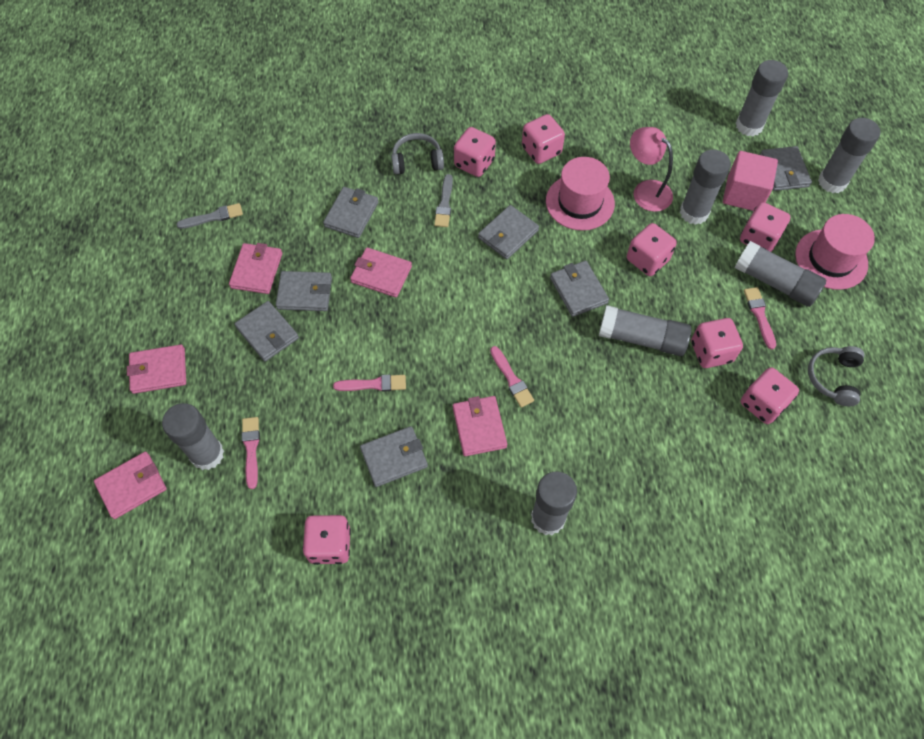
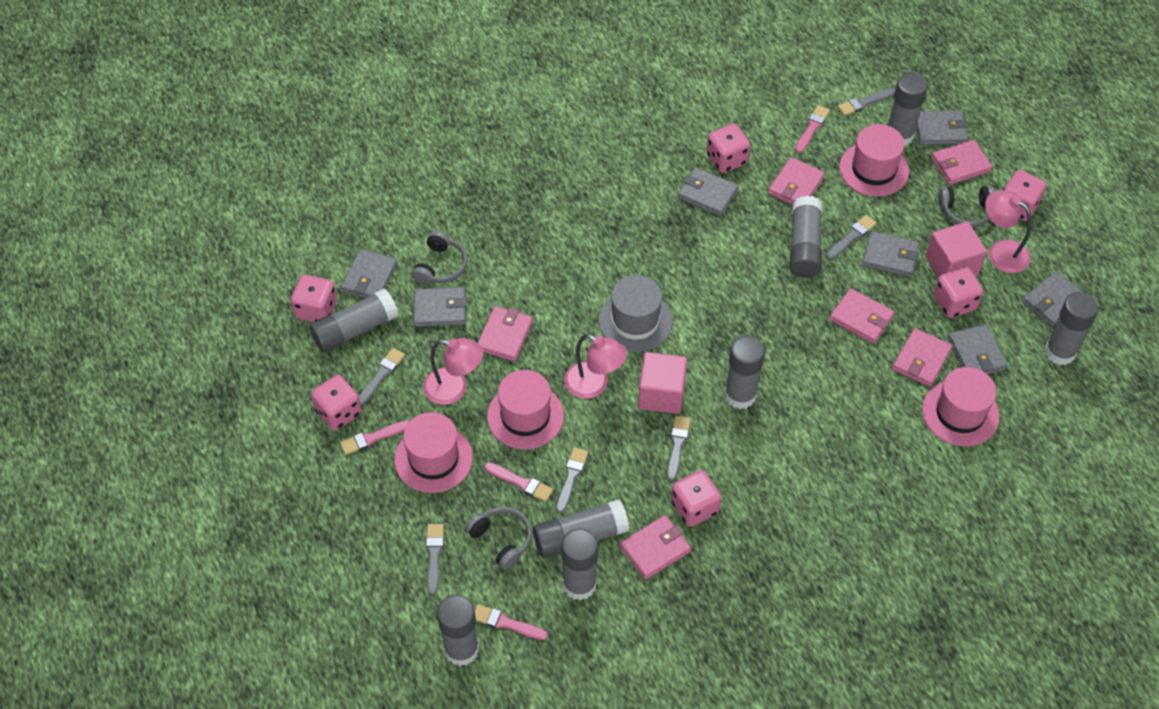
grey brush: [176,203,243,229] [434,174,453,227] = 2 -> [359,348,405,405] [426,524,444,595] [556,447,588,513] [667,416,691,481] [826,215,876,260] [837,88,895,116] = 6
grey glue stick: [162,403,224,470] [531,471,577,535] [599,305,691,356] [680,149,731,225] [734,241,826,307] [735,60,788,136] [818,118,880,193] = 7 -> [310,289,398,353] [437,595,479,666] [533,499,630,558] [561,529,598,600] [724,336,765,409] [790,196,822,278] [888,73,928,146] [1044,292,1098,365] = 8
grey hat: none = 0 -> [598,275,673,352] = 1
grey headphones: [391,133,444,174] [808,346,864,406] = 2 -> [412,231,468,285] [465,507,532,570] [938,186,995,228] = 3
pink cube: [723,151,778,211] = 1 -> [638,352,687,414] [926,222,987,278] = 2
pink dice: [303,515,351,565] [454,127,496,177] [522,114,565,164] [627,223,677,276] [691,318,743,368] [740,202,791,252] [741,367,799,424] = 7 -> [291,274,337,322] [311,375,362,431] [671,470,721,527] [706,124,750,173] [934,267,983,318] [1003,170,1046,221] = 6
pink hat: [546,157,615,231] [795,214,875,290] = 2 -> [395,412,473,493] [487,370,564,449] [839,124,909,197] [922,367,1000,446] = 4
pink lamp: [630,127,673,212] = 1 -> [423,338,483,405] [564,334,627,399] [985,190,1032,273] = 3
pink wallet: [94,452,167,519] [127,344,186,394] [229,243,282,294] [350,248,412,297] [453,396,507,456] = 5 -> [478,306,533,361] [620,515,691,579] [768,157,825,205] [829,288,895,343] [892,328,952,387] [931,140,993,185] = 6

